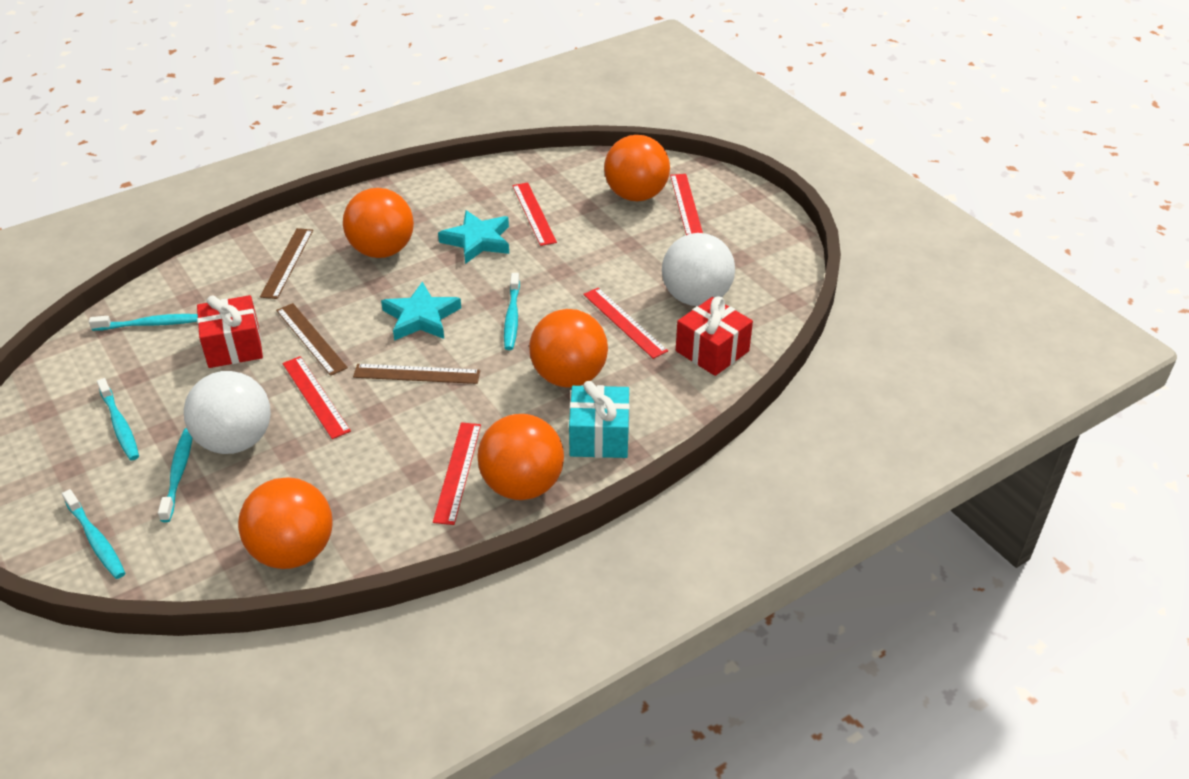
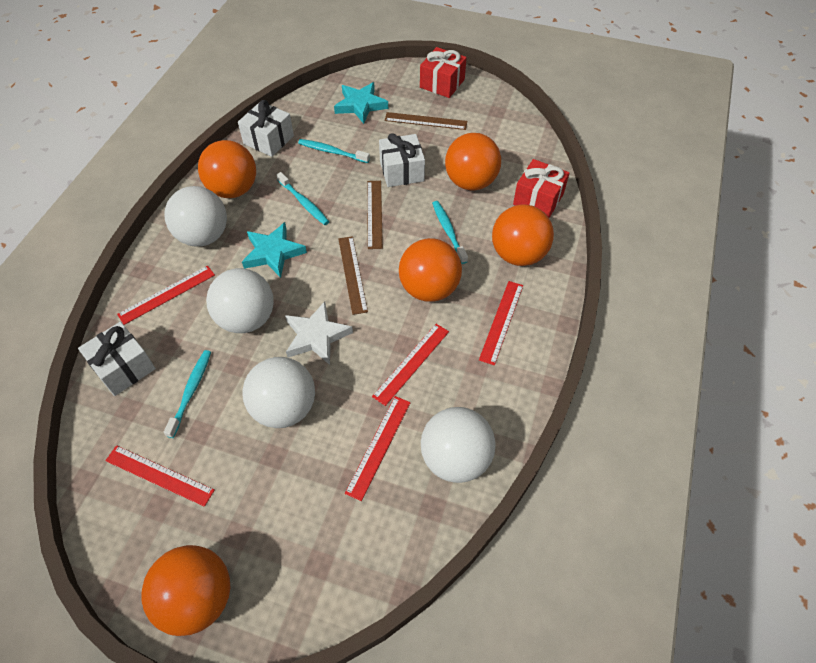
turquoise gift: [569,381,630,458] = 1 -> none = 0
turquoise toothbrush: [62,489,125,579] [89,314,198,331] [97,378,139,460] [158,428,192,522] [504,273,520,350] = 5 -> [164,350,211,438] [277,172,329,225] [298,139,370,163] [432,201,468,264] = 4
white ball: [184,371,271,454] [662,233,735,306] = 2 -> [164,186,227,247] [206,268,274,333] [242,357,315,428] [421,407,496,483] = 4
white gift: none = 0 -> [78,322,156,396] [238,100,294,157] [379,133,425,187] = 3
white star: none = 0 -> [285,301,353,365] = 1

